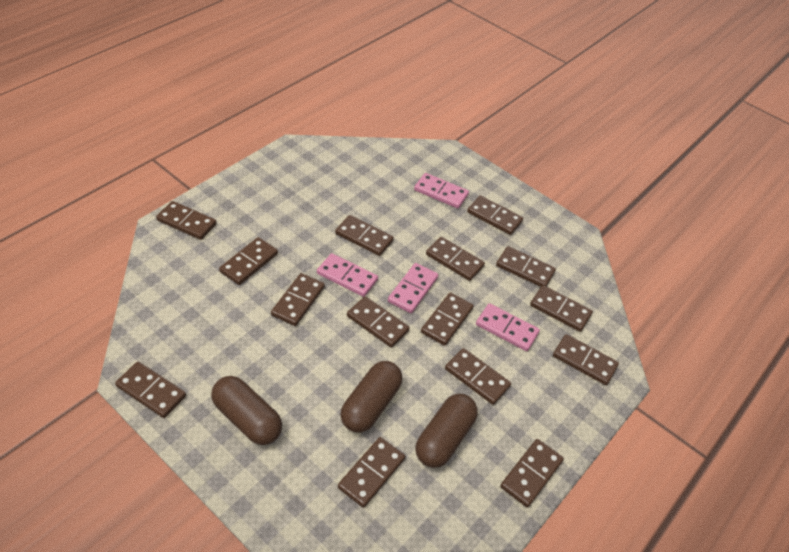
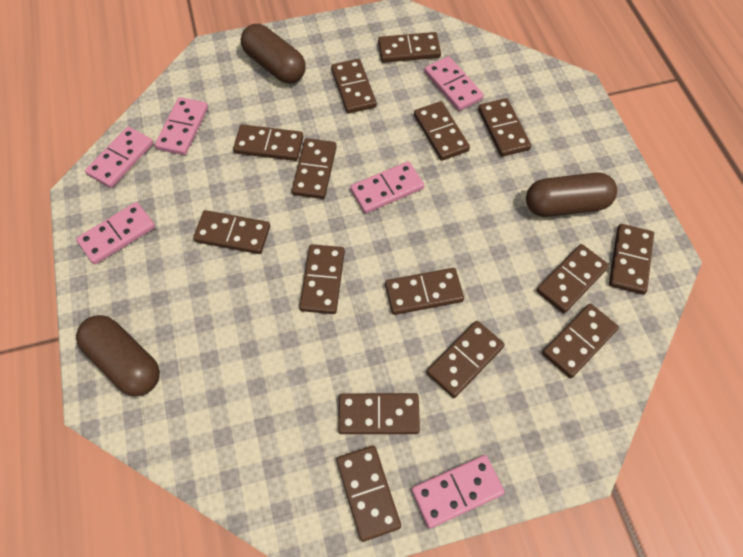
pink domino: [317,253,378,297] [388,263,438,313] [414,173,469,209] [476,303,540,351] = 4 -> [76,202,155,265] [85,127,153,188] [155,97,208,155] [350,161,424,214] [412,455,505,528] [424,56,484,111] = 6

